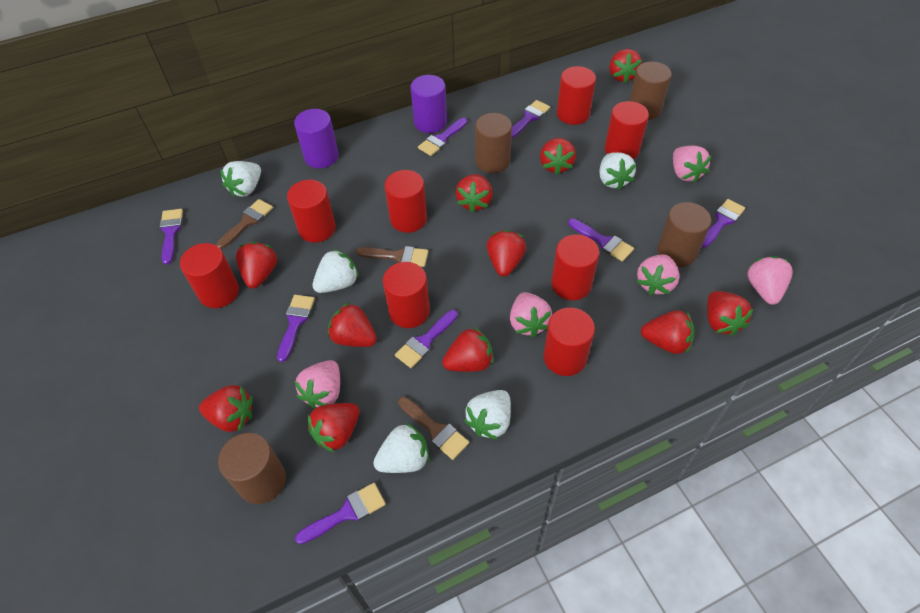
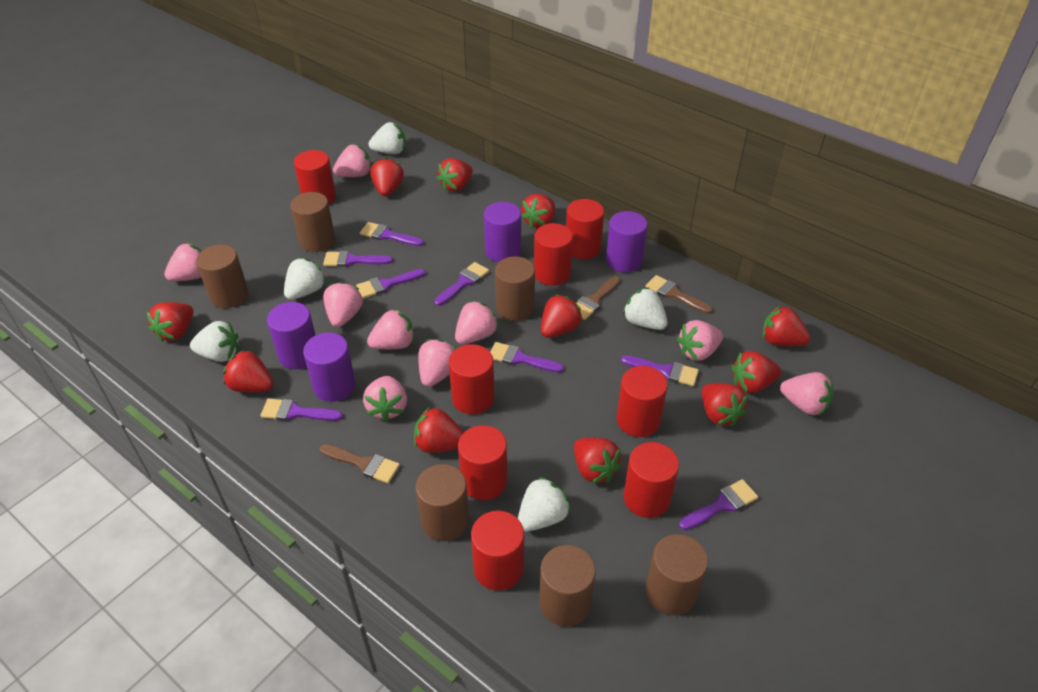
brown cylinder: [218,433,286,504] [475,113,512,173] [629,62,671,120] [657,202,711,267] = 4 -> [196,245,249,308] [291,192,335,252] [415,464,469,541] [495,256,535,321] [539,545,596,627] [646,534,708,615] = 6
pink strawberry: [294,360,340,409] [510,292,552,337] [636,255,679,295] [673,146,711,183] [747,256,793,305] = 5 -> [164,243,202,281] [323,282,363,327] [333,145,371,177] [363,376,407,422] [367,309,414,349] [418,339,456,387] [455,300,499,344] [677,320,723,361] [780,372,833,415] = 9
purple cylinder: [294,109,339,168] [410,75,447,133] = 2 -> [267,302,316,369] [303,333,356,402] [484,202,521,262] [606,211,648,273] = 4

